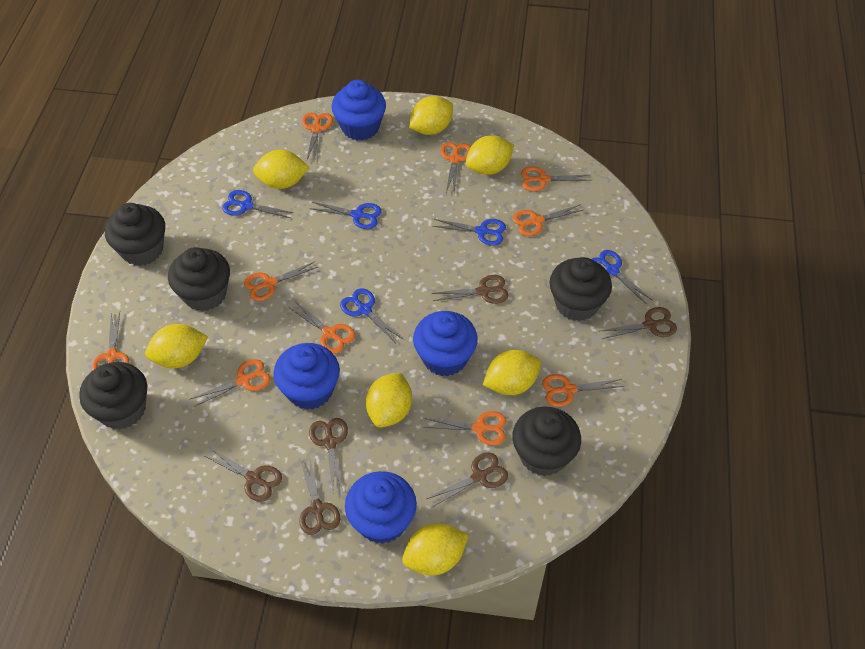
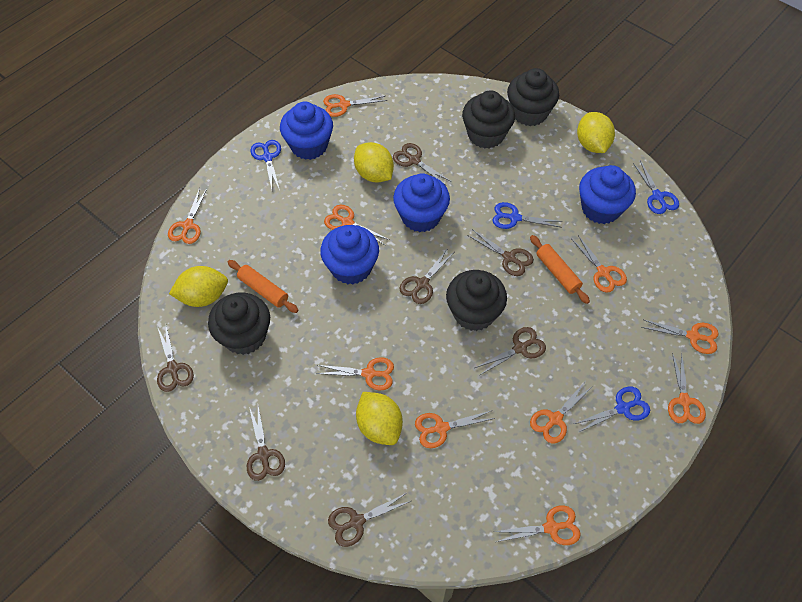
black cupcake: [79,362,147,430] [105,203,165,266] [168,247,230,311] [512,406,581,476] [549,257,612,321] = 5 -> [208,293,270,355] [446,270,507,331] [462,90,515,149] [507,68,559,126] = 4
blue scissors: [222,190,294,218] [309,202,382,229] [340,288,403,342] [433,219,506,246] [591,250,652,304] = 5 -> [251,140,281,190] [492,202,563,229] [574,386,650,432] [633,161,679,214] = 4
brown scissors: [203,447,282,502] [299,455,340,535] [309,418,348,491] [427,452,508,508] [431,275,509,304] [601,307,677,339] = 6 -> [157,326,194,392] [247,406,285,481] [328,492,411,547] [393,143,452,186] [399,248,454,304] [467,229,534,276] [475,327,546,376] = 7
orange rolling pin: none = 0 -> [228,260,298,313] [530,235,590,304] = 2
yellow lemon: [145,324,208,368] [253,150,309,189] [366,373,412,427] [402,523,469,576] [409,96,453,135] [465,135,514,175] [483,350,541,395] = 7 -> [169,266,228,307] [354,142,394,182] [356,392,403,445] [577,112,615,153] = 4

